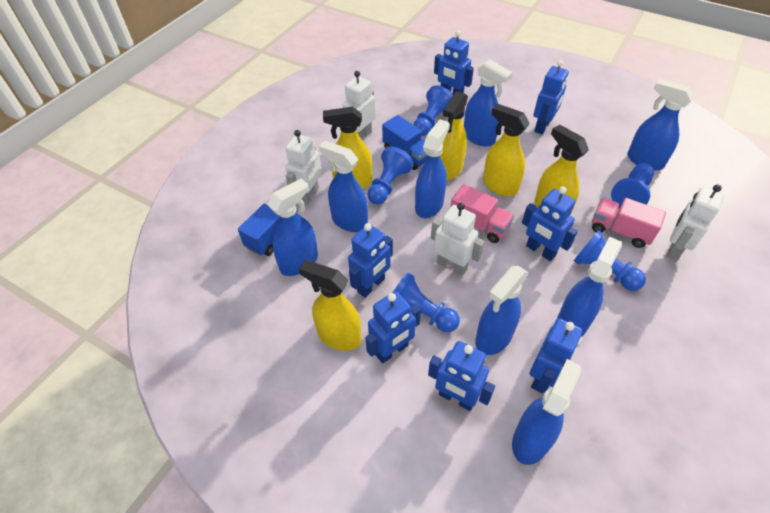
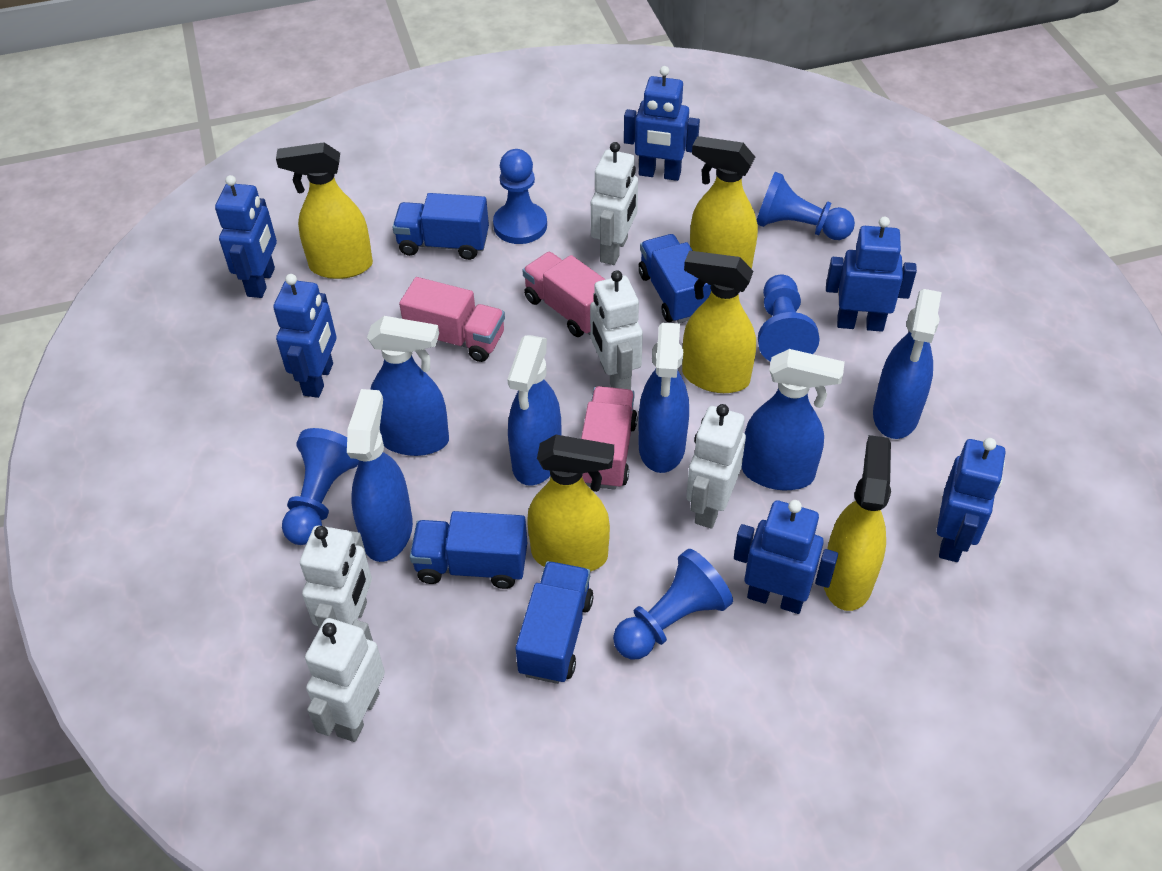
blue robot: [348,223,393,298] [365,291,421,363] [428,341,495,411] [434,31,474,95] [522,187,578,261] [530,318,583,393] [533,60,569,134] = 7 -> [215,175,277,298] [273,274,337,398] [624,66,700,181] [734,500,838,614] [826,217,917,332] [937,438,1006,562] = 6
blue spray bottle: [267,179,318,276] [319,141,368,232] [415,119,450,218] [464,59,513,146] [475,266,529,355] [512,359,582,465] [557,237,622,337] [627,79,694,171] = 8 -> [347,389,413,562] [367,316,449,456] [507,335,561,486] [639,322,689,473] [742,349,845,490] [873,289,942,439] = 6
blue truck: [238,204,298,256] [382,115,428,170] = 2 -> [393,193,489,260] [410,511,527,589] [515,561,594,684] [638,234,711,323] = 4
pink truck: [450,184,514,243] [592,198,666,248] = 2 -> [399,277,505,362] [522,252,606,337] [581,386,638,490] = 3
white robot: [286,130,322,205] [343,71,376,140] [431,203,485,276] [666,185,724,261] = 4 -> [300,526,372,629] [305,618,385,742] [590,270,643,390] [591,142,638,265] [686,404,746,529] = 5

